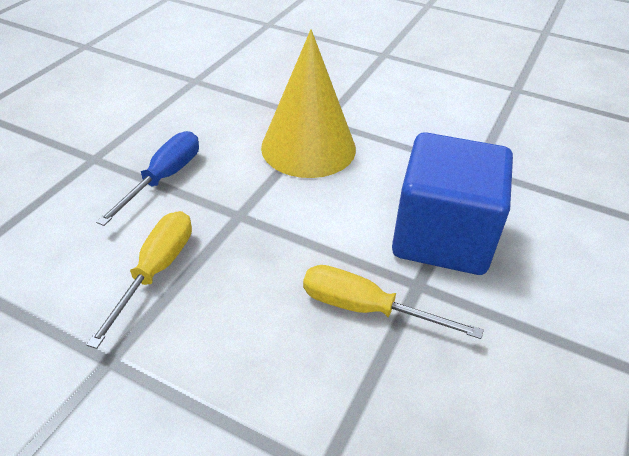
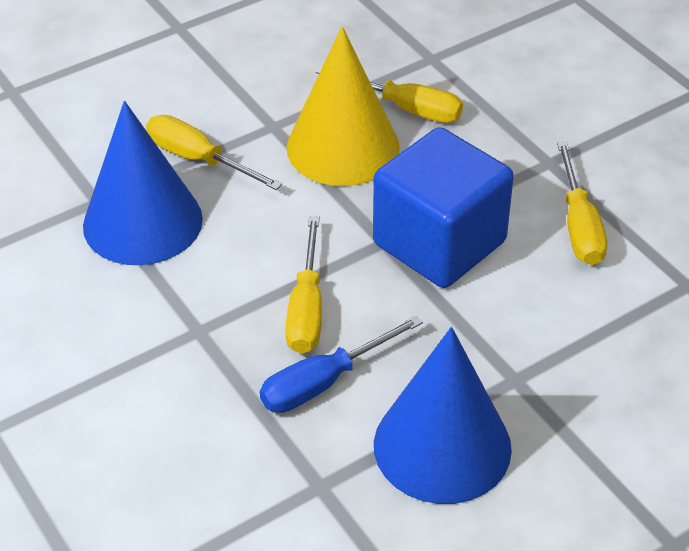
blue cone: none = 0 -> [83,101,203,265] [374,327,512,504] = 2
yellow screwdriver: [86,211,192,349] [303,265,484,339] = 2 -> [146,115,282,190] [285,216,322,354] [316,67,463,123] [557,141,607,265] = 4

